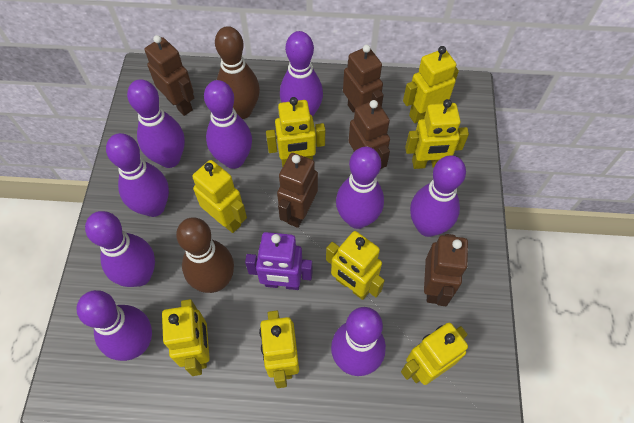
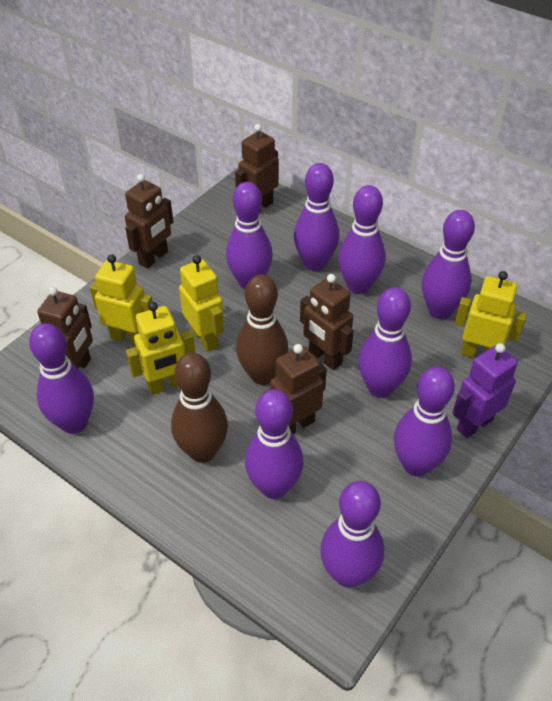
yellow robot: [162,299,210,376] [192,160,247,233] [259,311,299,388] [266,97,325,167] [326,231,385,300] [401,323,468,385] [403,46,459,123] [405,99,469,169] = 8 -> [90,254,152,345] [126,302,195,395] [179,255,224,352] [455,271,527,358] = 4

